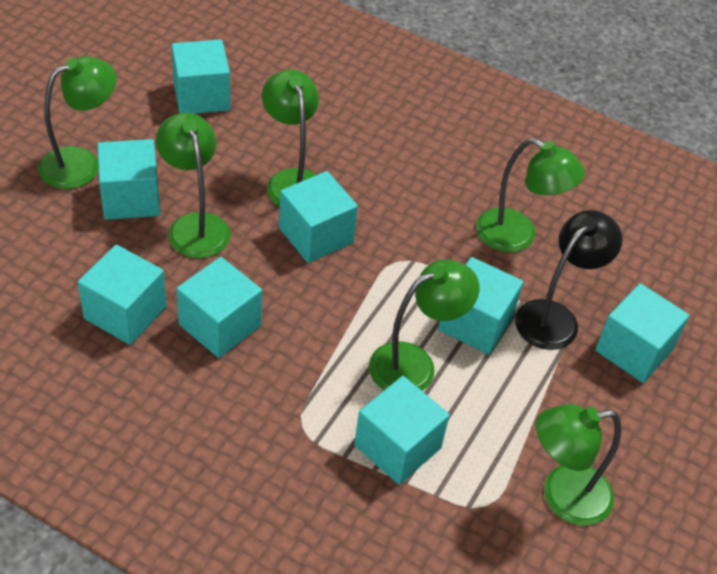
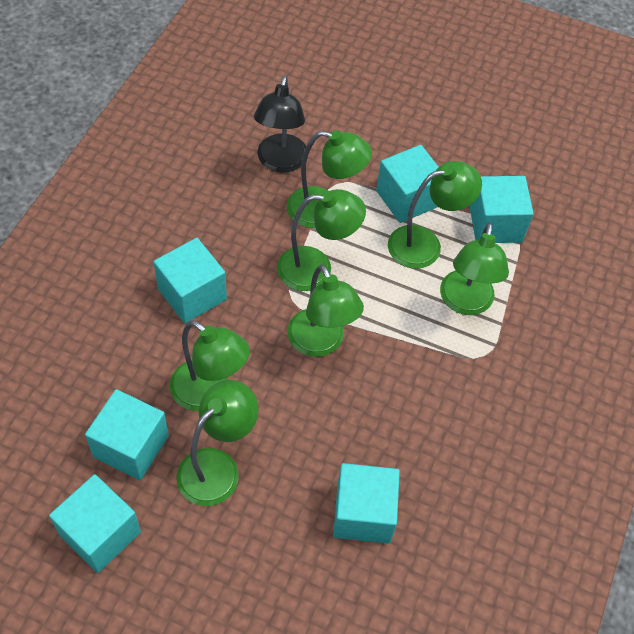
green lamp: [38,56,117,189] [156,113,231,258] [262,70,319,207] [369,259,479,391] [476,138,585,252] [536,404,621,526] = 6 -> [170,320,250,411] [176,380,258,506] [277,189,366,291] [287,130,372,228] [287,265,364,357] [388,161,482,269] [440,222,509,315] = 7
turquoise cube: [78,245,166,345] [97,139,160,220] [171,39,230,114] [176,257,262,358] [279,171,358,263] [354,376,450,485] [438,257,523,355] [595,283,689,383] = 8 -> [49,474,141,573] [85,389,169,480] [154,238,227,323] [333,463,400,544] [376,145,438,223] [470,176,534,243] = 6

